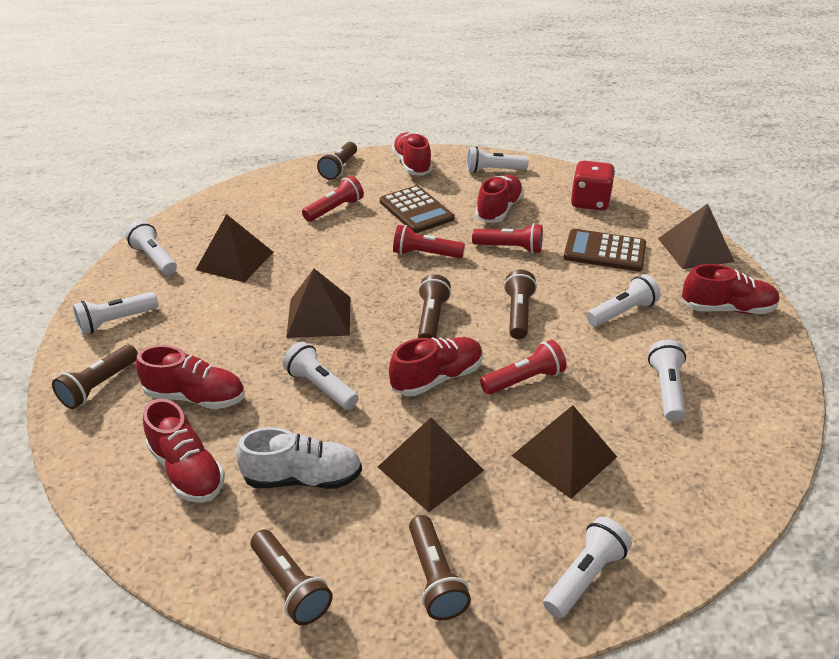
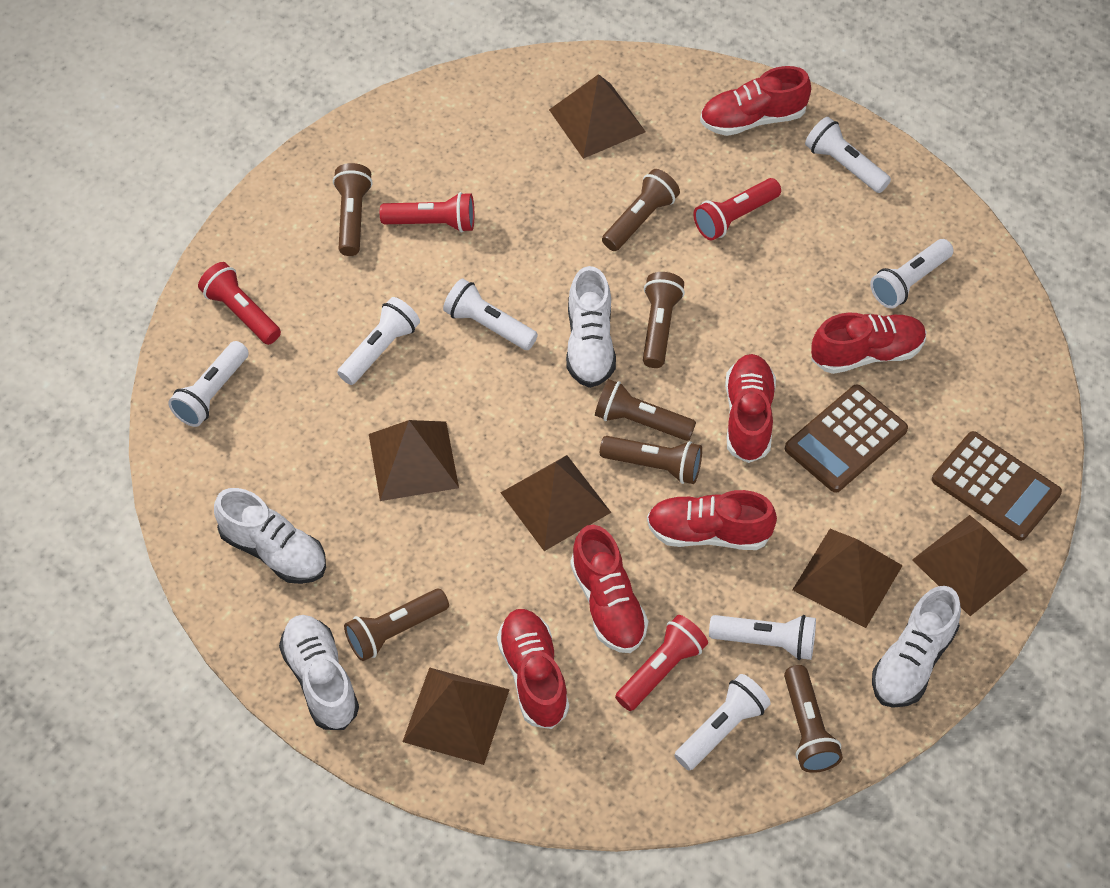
brown flashlight: [52,345,138,409] [251,529,333,625] [317,142,357,180] [409,515,471,620] [418,274,451,339] [504,270,537,339] = 6 -> [333,163,373,256] [344,589,449,661] [595,379,696,441] [600,436,702,484] [602,169,680,251] [643,272,685,368] [784,665,843,773] = 7
brown pyramid: [196,214,273,282] [286,269,350,338] [378,418,484,512] [512,405,617,499] [658,203,735,269] = 5 -> [369,420,459,501] [402,667,510,765] [500,455,611,551] [549,74,646,159] [793,529,903,628] [912,515,1028,616] = 6
red dice: [570,161,615,211] = 1 -> none = 0
white shoe: [236,427,362,489] = 1 -> [214,488,326,584] [279,615,359,730] [566,266,616,388] [872,586,961,708] = 4

